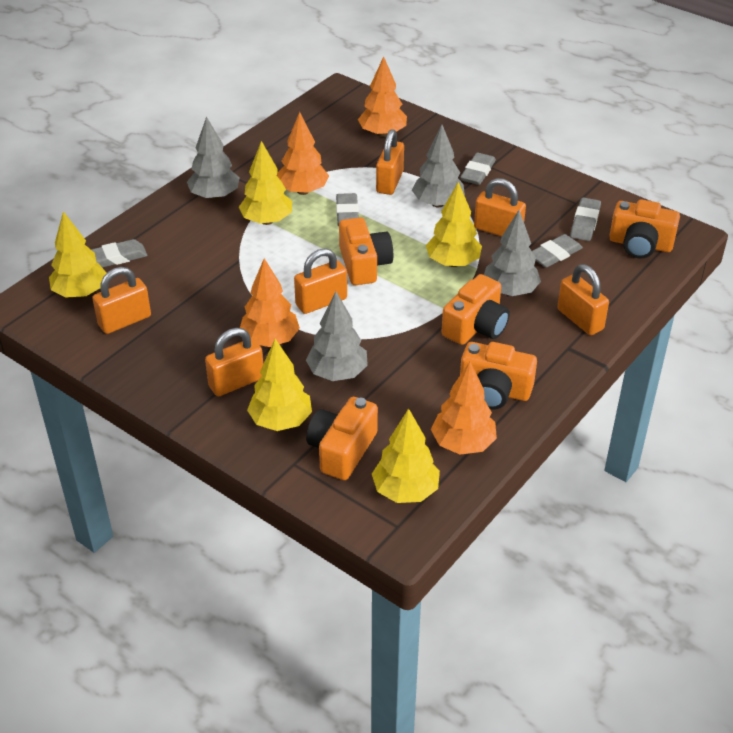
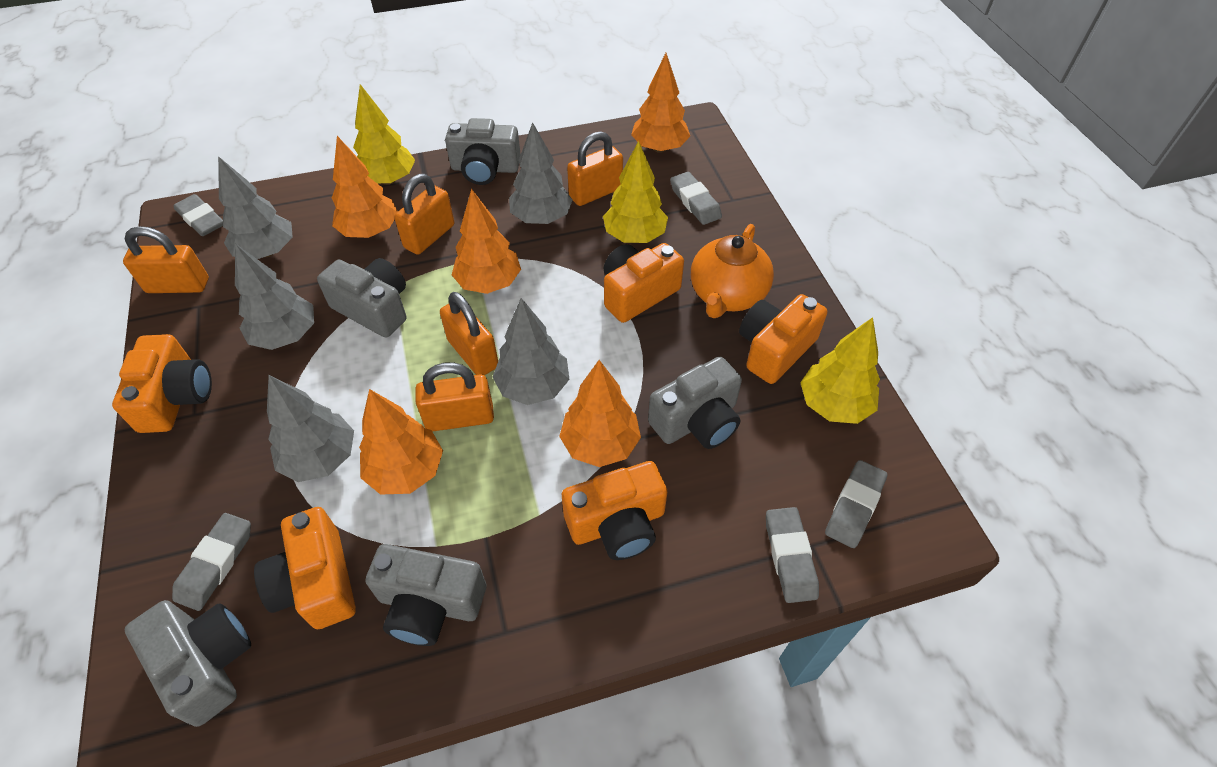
grey camera: none = 0 -> [125,600,251,727] [317,258,406,338] [366,544,486,646] [445,118,521,185] [648,357,742,449] = 5
grey tree: [187,117,239,200] [306,291,368,381] [412,125,465,207] [484,210,541,296] = 4 -> [218,156,293,259] [235,243,314,350] [267,375,354,482] [493,298,569,405] [509,122,573,224] = 5
orange padlock: [92,267,151,334] [205,328,263,396] [294,248,347,314] [376,129,404,195] [474,178,526,236] [557,264,609,335] = 6 -> [123,226,209,293] [394,174,454,255] [415,363,494,432] [440,292,498,375] [567,131,623,206] = 5
orange teapot: none = 0 -> [691,224,774,318] = 1
orange tree: [240,258,300,347] [277,112,329,195] [358,56,407,137] [431,362,497,455] = 4 -> [332,136,398,238] [359,389,443,495] [452,189,521,294] [559,360,641,467] [631,53,690,153] = 5
yellow tree: [49,211,107,298] [239,141,292,225] [247,339,312,431] [372,408,440,503] [426,182,482,267] = 5 -> [353,84,415,185] [603,141,668,243] [800,317,880,424] = 3

